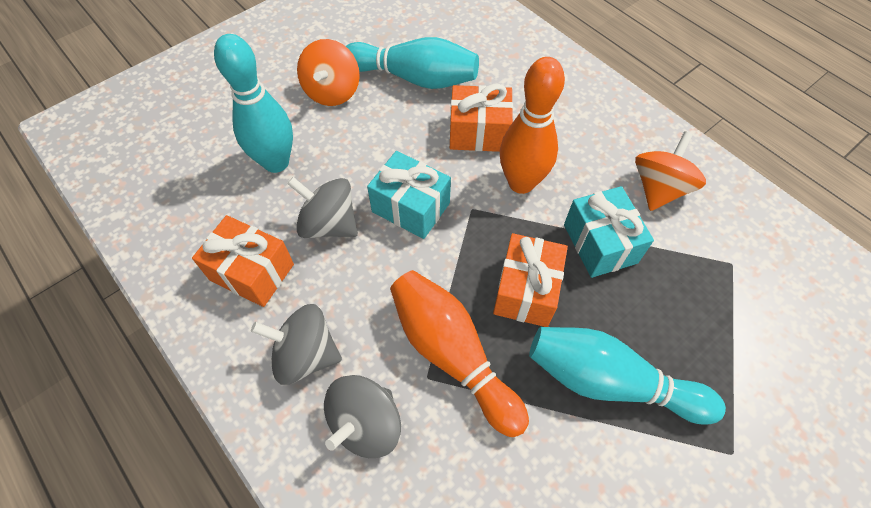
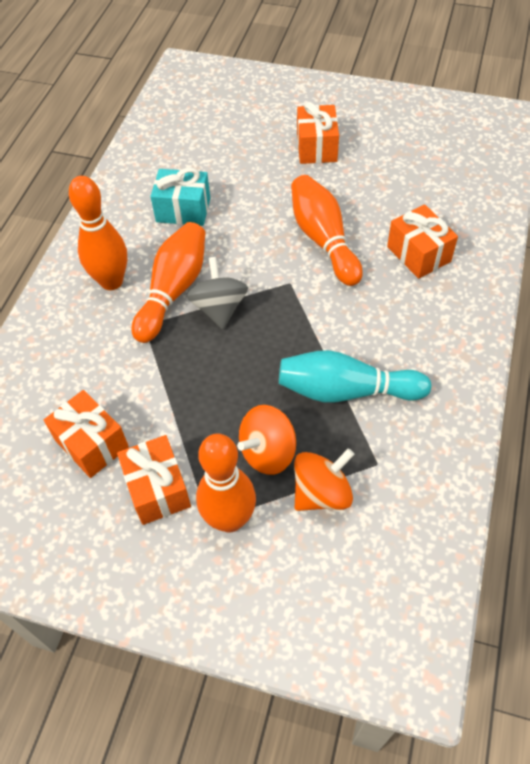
grey spinning top: [251,304,342,385] [287,177,358,238] [324,375,401,458] = 3 -> [187,257,248,329] = 1
orange bowling pin: [390,270,529,437] [500,57,565,194] = 2 -> [69,176,127,290] [132,222,205,343] [196,434,256,532] [291,175,363,286] = 4
orange gift: [192,215,294,307] [450,84,513,152] [493,233,568,327] = 3 -> [44,390,129,478] [117,435,191,525] [297,102,339,164] [387,205,458,279] = 4
turquoise bowling pin: [214,34,293,173] [346,37,479,89] [529,327,726,425] = 3 -> [279,350,431,403] = 1
turquoise gift: [367,151,451,239] [564,186,654,278] = 2 -> [150,168,210,226] = 1

